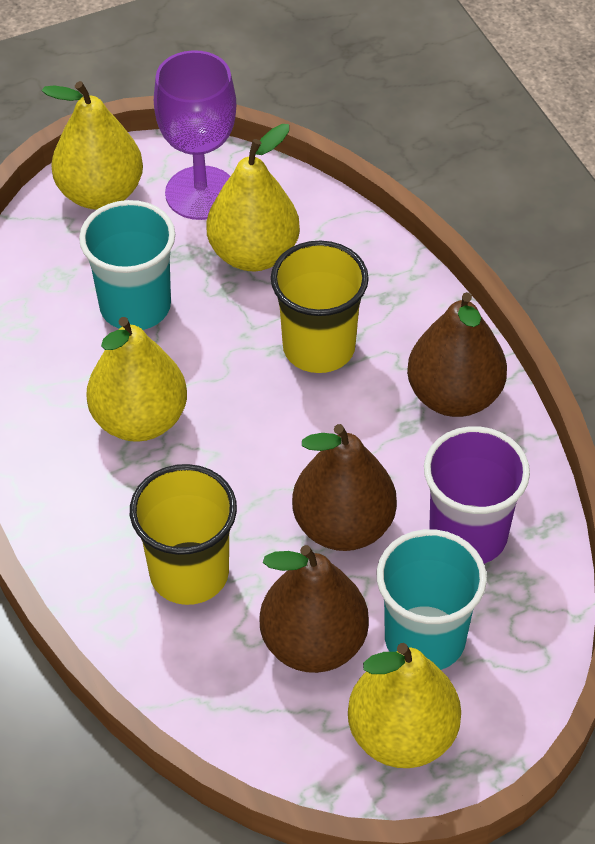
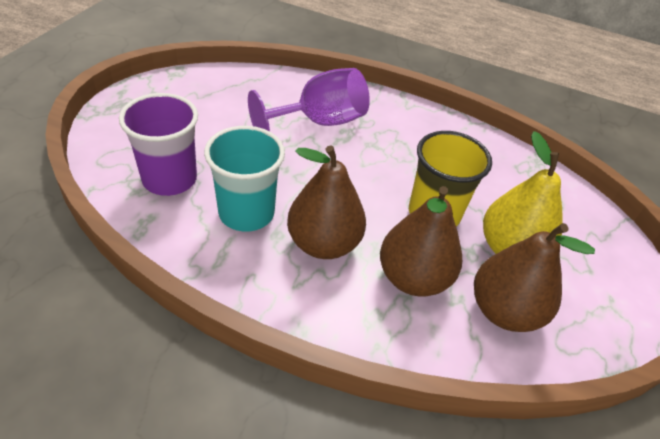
turquoise cup: [79,200,175,330] [377,529,487,670] = 2 -> [204,126,285,232] = 1
yellow cup: [130,464,237,605] [271,240,369,373] = 2 -> [409,131,492,227] = 1
yellow pear: [42,81,143,210] [86,317,187,442] [206,124,300,271] [348,643,461,768] = 4 -> [483,131,563,254] = 1

